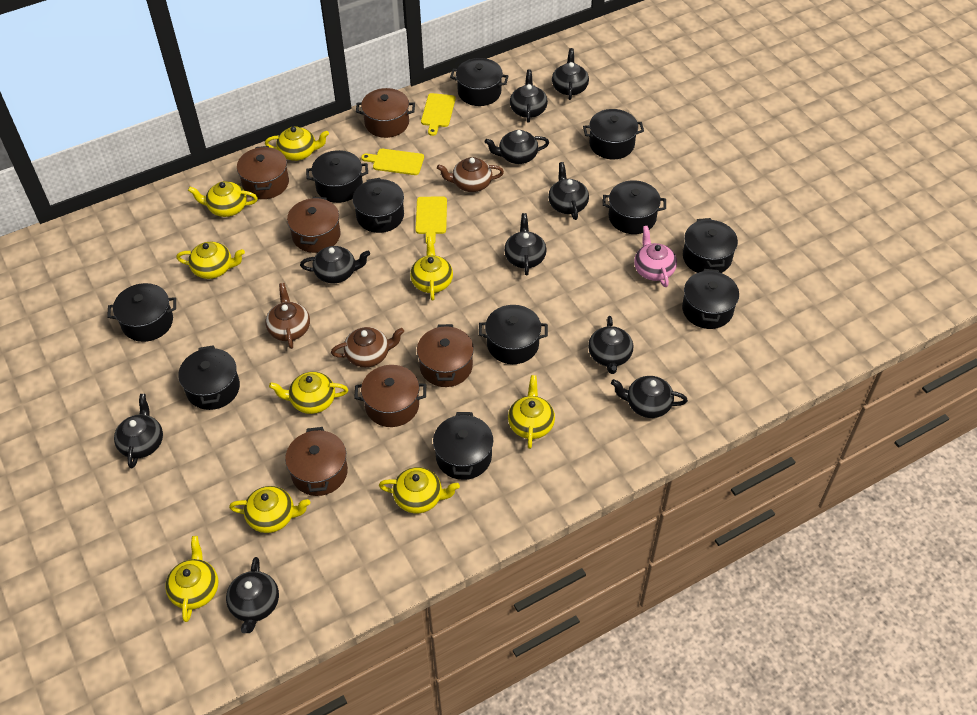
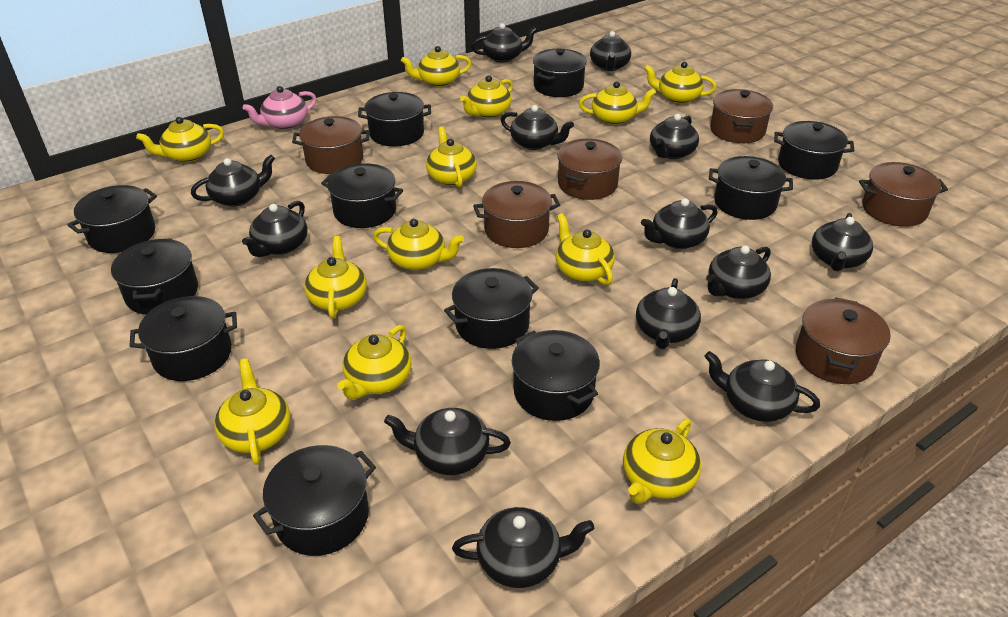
black teapot: [114,394,163,468] [226,557,279,633] [300,246,370,283] [485,130,549,164] [504,213,547,275] [510,70,548,123] [548,162,589,220] [552,48,589,100] [588,316,633,374] [611,376,688,418] = 10 -> [191,155,275,207] [242,201,307,257] [384,408,511,475] [452,507,594,588] [471,23,537,63] [501,105,574,150] [590,31,631,71] [636,278,701,349] [641,198,718,249] [650,114,699,159] [704,351,820,422] [706,245,771,299] [812,213,873,271] = 13
brown teapot: [265,283,310,349] [331,327,404,367] [437,157,504,192] = 3 -> none = 0
yellow cutting board: [361,149,424,175] [415,197,447,244] [421,93,456,136] = 3 -> none = 0
yellow teapot: [165,536,218,622] [176,242,245,279] [188,181,258,217] [229,486,310,533] [265,126,329,161] [269,372,348,414] [379,467,460,513] [410,237,453,301] [508,375,555,449] = 9 -> [136,117,224,162] [214,358,290,465] [304,236,367,319] [337,325,411,400] [373,219,464,270] [401,46,472,87] [426,127,477,188] [460,75,513,118] [556,213,615,285] [579,81,656,125] [623,419,701,504] [644,62,717,104] = 12

